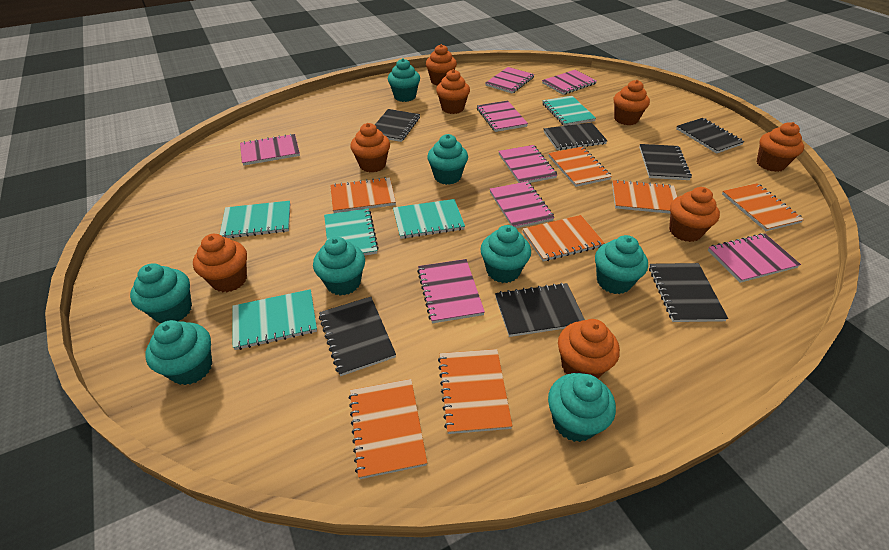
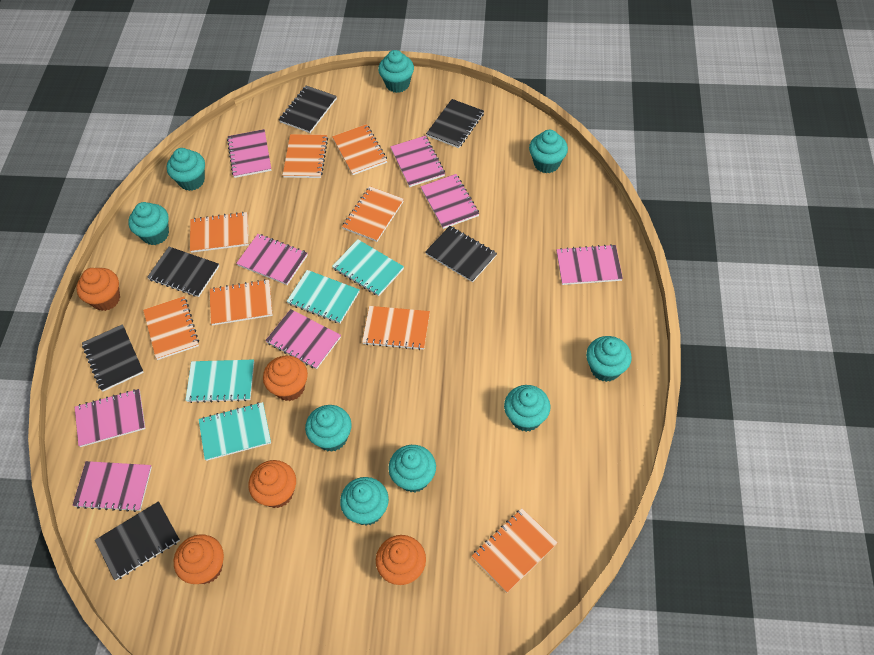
black notebook: [319,297,396,376] [375,109,420,142] [495,283,585,337] [544,123,607,150] [639,144,692,180] [649,263,728,322] [676,118,744,154] = 7 -> [82,324,144,392] [95,501,180,580] [147,247,219,297] [279,85,337,133] [425,226,497,282] [426,99,484,148] = 6
orange cupcake: [193,234,247,292] [350,123,390,173] [426,44,457,86] [436,69,470,114] [558,319,620,379] [614,80,650,125] [669,187,720,242] [757,122,804,172] = 8 -> [76,268,120,311] [174,535,224,584] [248,460,296,508] [263,356,308,401] [376,535,426,585] = 5
orange notebook: [330,177,396,213] [349,379,427,479] [438,349,513,434] [523,215,605,262] [548,146,612,187] [612,180,677,214] [722,183,804,231] = 7 -> [143,296,199,360] [190,212,249,253] [209,279,273,325] [283,134,328,178] [332,124,387,175] [342,186,404,242] [362,306,430,350] [472,508,558,593] = 8
turquoise cupcake: [130,263,192,323] [145,320,212,385] [313,236,365,296] [388,58,420,102] [427,134,468,185] [480,225,531,283] [548,373,616,442] [595,235,648,294] = 8 -> [128,202,169,245] [167,148,205,191] [305,405,352,452] [340,477,389,526] [378,50,414,93] [388,445,436,492] [504,385,550,432] [529,130,568,173] [586,336,632,382] = 9
turquoise notebook: [220,201,290,238] [232,289,317,350] [324,208,379,256] [393,199,465,239] [542,96,596,126] = 5 -> [185,359,254,403] [198,402,271,461] [287,270,360,324] [332,239,404,296] = 4

